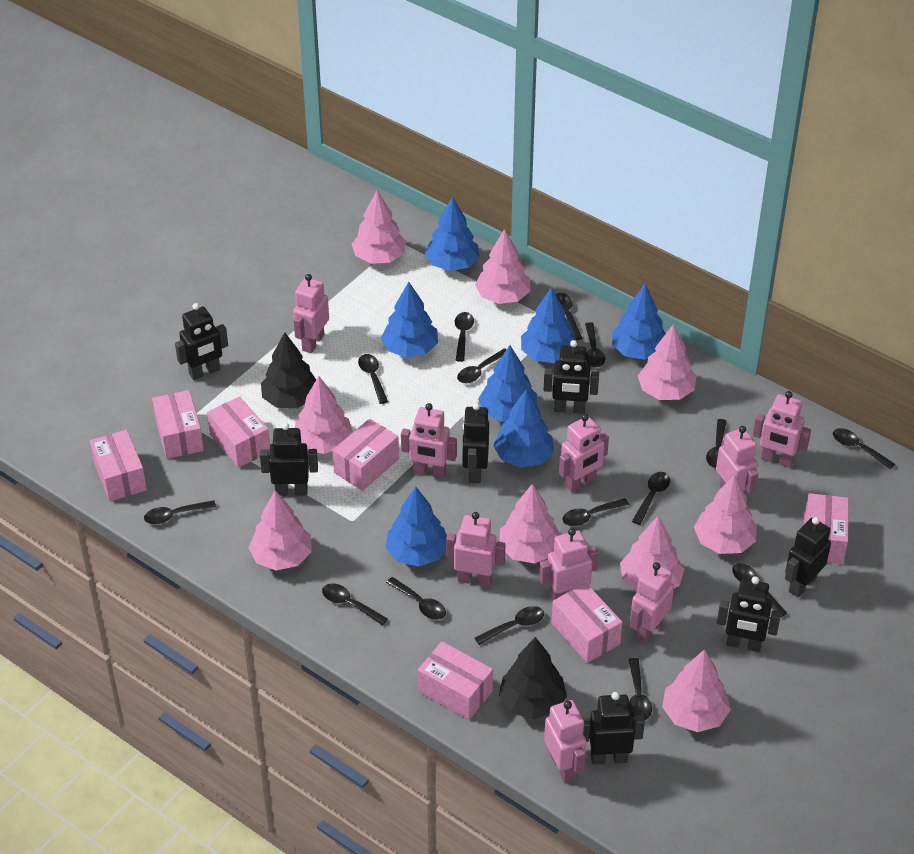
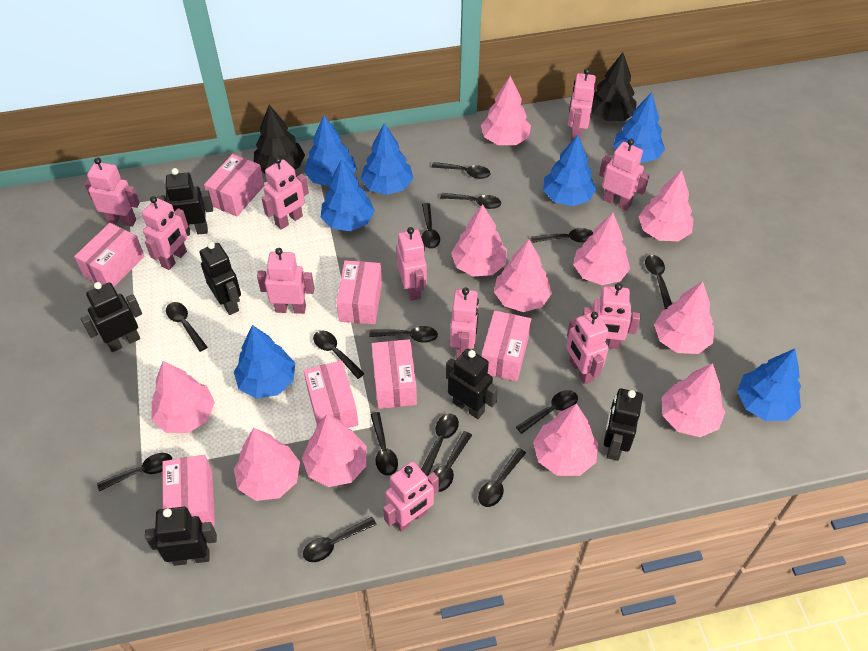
black robot: [175,303,228,380] [260,423,318,496] [462,403,489,483] [544,340,599,414] [583,692,645,765] [717,576,781,652] [785,517,831,598] = 7 -> [81,282,142,352] [145,507,217,566] [157,168,213,236] [199,242,241,315] [446,349,498,419] [604,389,643,461] = 6
pink robot: [293,274,329,353] [401,403,457,479] [446,512,505,587] [539,528,598,601] [544,700,587,783] [559,414,609,492] [630,562,674,644] [716,426,758,496] [753,391,811,468] = 9 -> [84,158,140,227] [142,196,188,270] [257,248,314,314] [262,157,309,230] [383,461,439,531] [396,227,427,301] [450,288,479,359] [566,311,609,384] [568,68,596,141] [582,283,640,349] [599,139,650,211] = 11
pink tree: [248,491,312,570] [295,376,353,454] [352,191,406,264] [475,229,530,304] [499,484,560,564] [620,516,684,591] [638,324,696,400] [662,649,731,732] [694,475,757,554] = 9 -> [151,361,215,433] [234,428,300,501] [302,414,367,487] [451,204,507,276] [481,76,531,145] [494,239,552,312] [533,403,598,476] [573,213,630,285] [638,170,693,241] [654,281,714,354] [662,363,725,437] = 11

